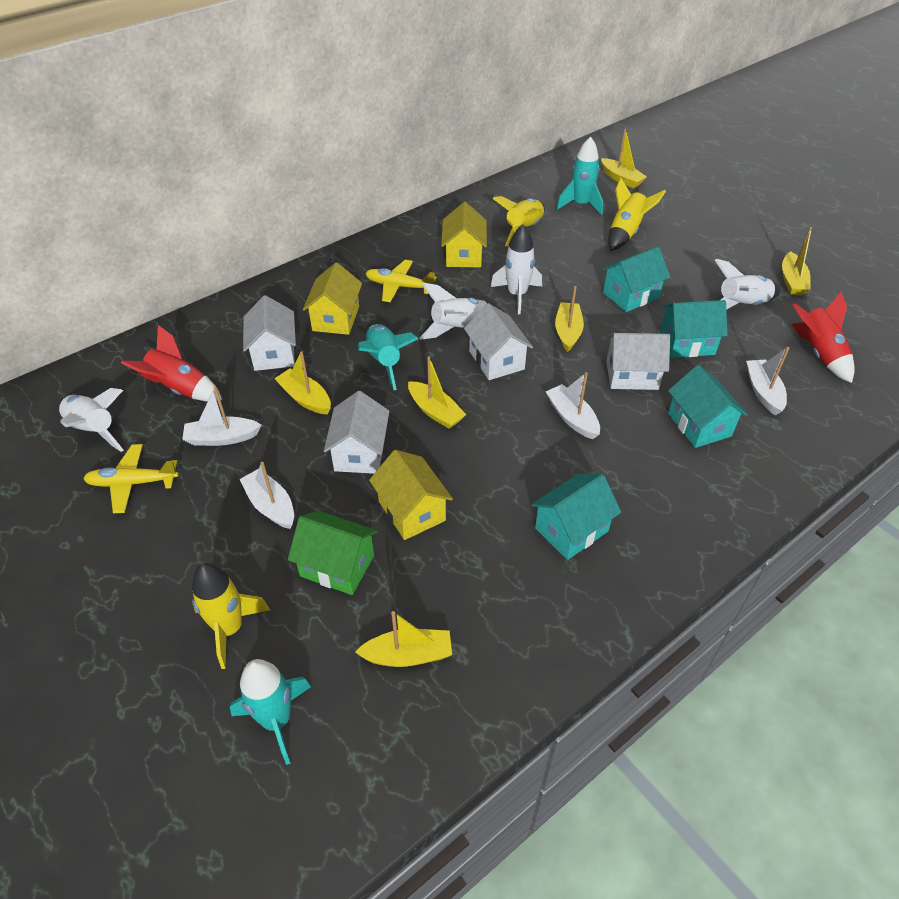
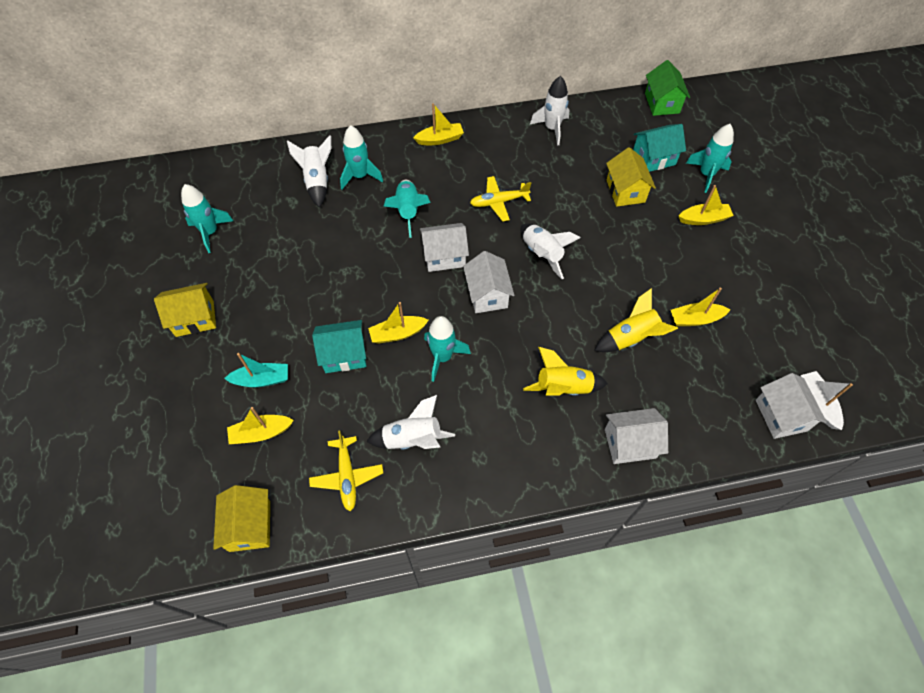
red rocket: [121,325,222,402] [792,292,855,383] = 2 -> none = 0
turquoise boat: none = 0 -> [224,353,288,387] = 1
turquoise house: [531,474,621,560] [602,246,670,312] [660,300,728,358] [668,365,748,448] = 4 -> [312,320,367,373] [633,124,686,172] = 2
turquoise rocket: [230,659,311,765] [358,324,418,390] [556,137,603,215] = 3 -> [181,184,233,253] [340,125,383,189] [384,180,431,238] [424,316,471,382] [686,124,734,193] = 5
white boat: [182,387,261,446] [239,462,294,529] [546,372,600,439] [746,347,789,416] = 4 -> [801,371,853,430] = 1
yellow boat: [274,351,331,415] [355,611,452,667] [408,357,467,429] [555,286,584,352] [601,129,647,188] [782,227,812,295] = 6 -> [227,407,294,444] [368,302,429,344] [413,103,464,145] [671,288,731,326] [679,185,734,225] = 5
yellow rocket: [192,563,270,669] [492,196,545,246] [608,177,666,251] = 3 -> [523,347,608,396] [594,288,678,352] = 2

